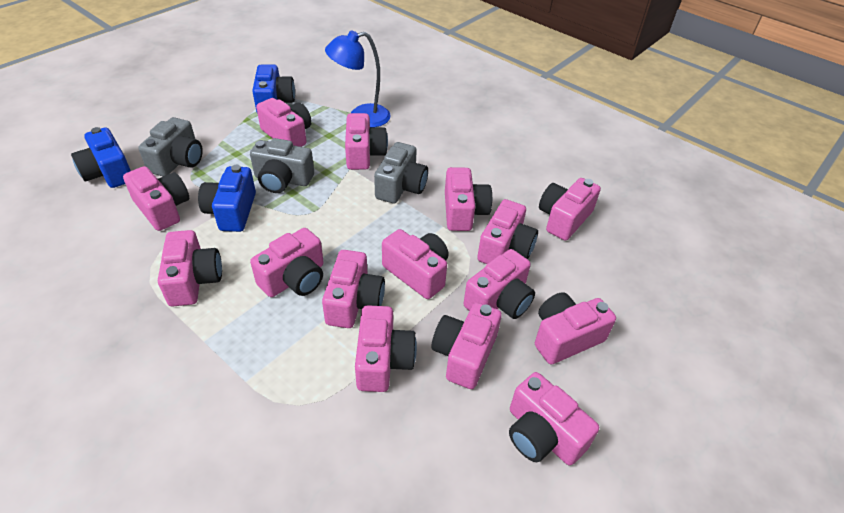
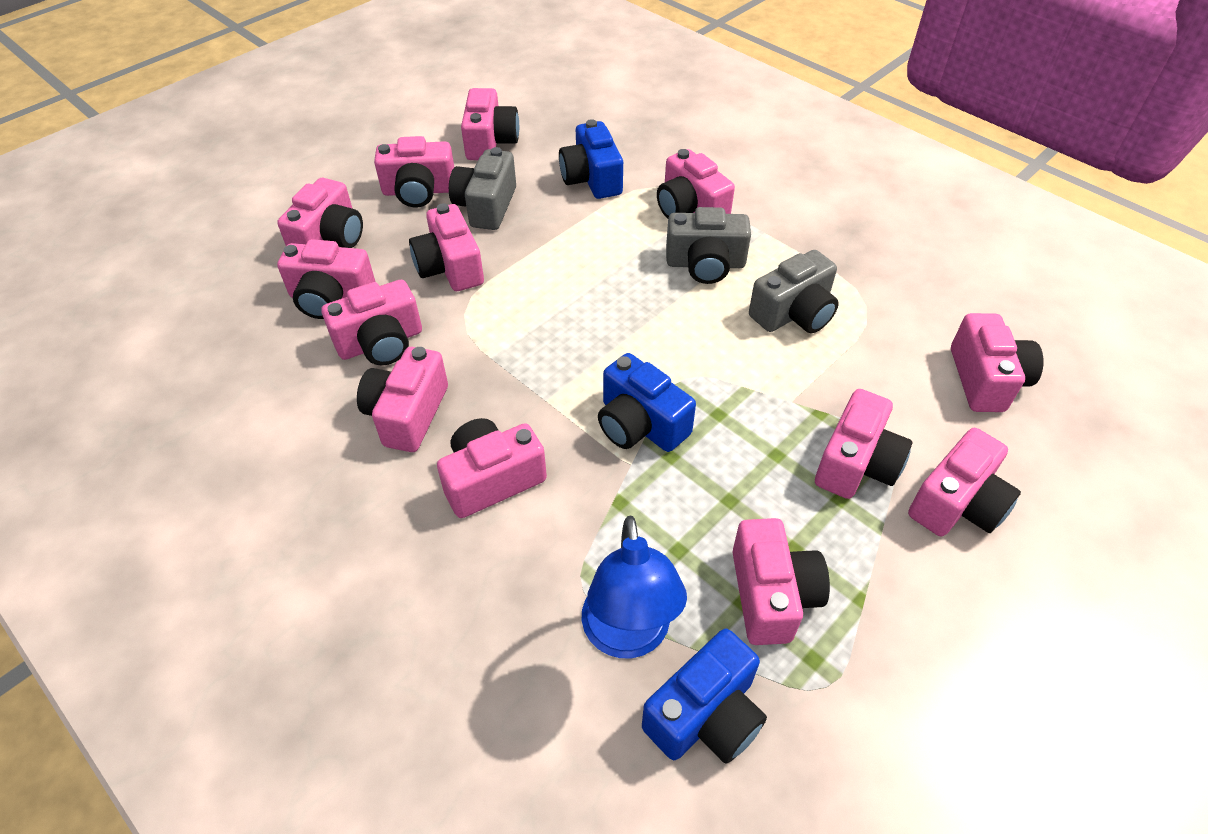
pink camera: [123,166,189,231] [158,230,222,307] [250,228,324,297] [256,98,312,147] [322,250,385,328] [345,113,388,170] [355,305,417,392] [382,229,449,299] [432,302,502,389] [445,167,492,231] [463,249,535,319] [477,199,538,264] [509,372,599,466] [535,292,616,364] [539,178,601,241] = 15 -> [277,178,363,248] [277,239,375,319] [321,280,422,365] [357,347,448,452] [374,136,454,208] [409,203,484,291] [437,418,547,518] [461,88,519,160] [657,149,735,218] [732,518,830,645] [815,389,912,499] [908,428,1021,536] [951,313,1043,412] = 13

